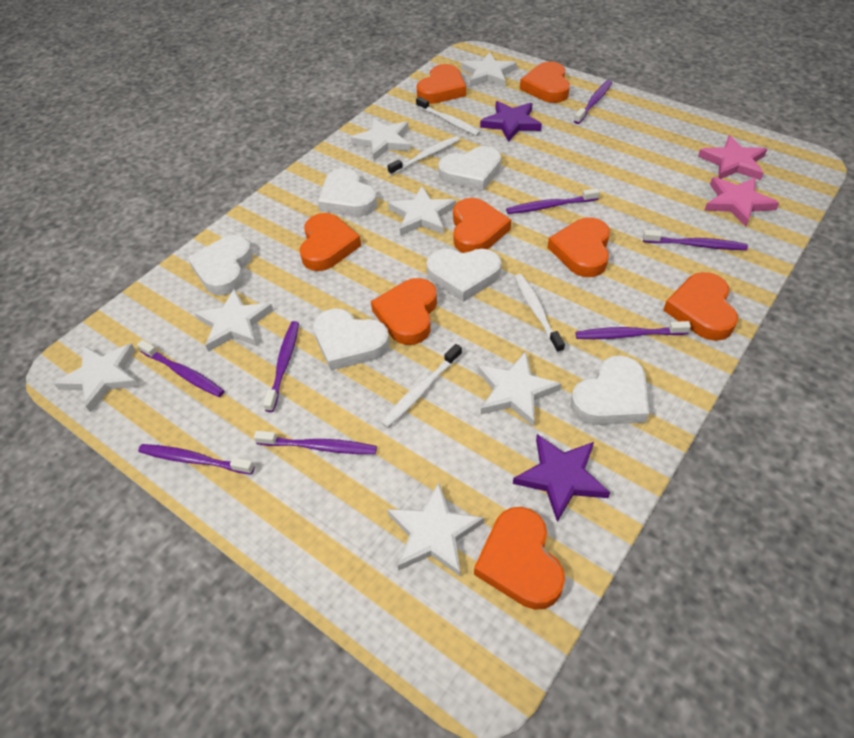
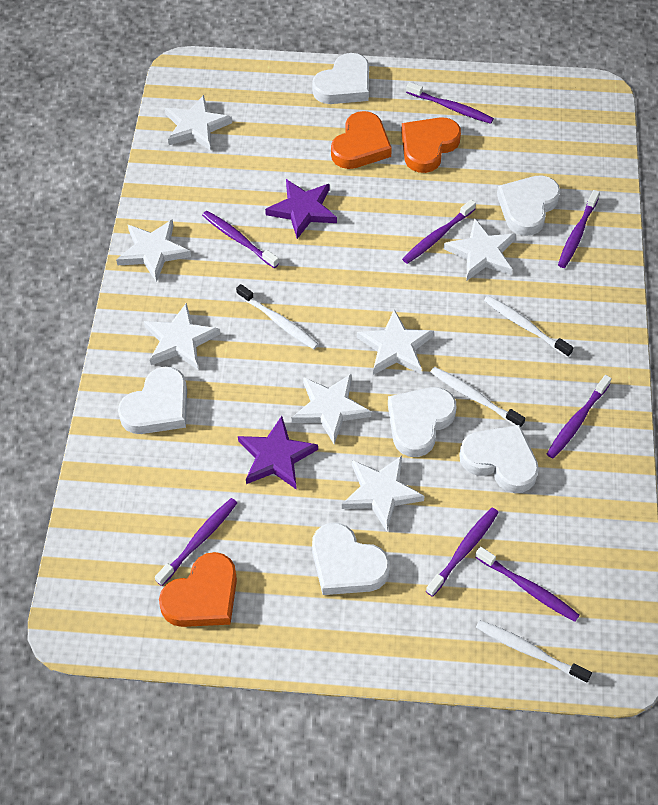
orange heart: [300,213,361,271] [371,278,437,345] [416,64,466,104] [453,198,511,253] [474,507,565,610] [520,61,570,103] [548,217,610,277] [663,272,738,341] = 8 -> [159,552,237,627] [331,111,392,169] [401,117,461,173] = 3
pink star: [698,135,767,180] [705,177,779,227] = 2 -> none = 0

